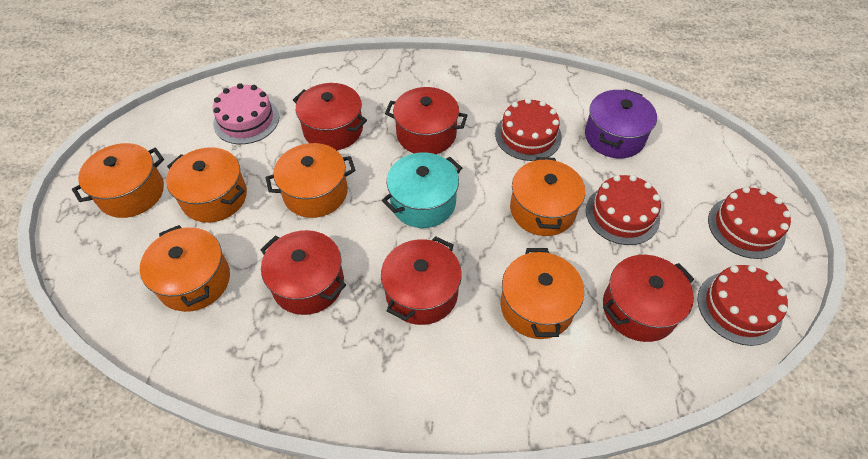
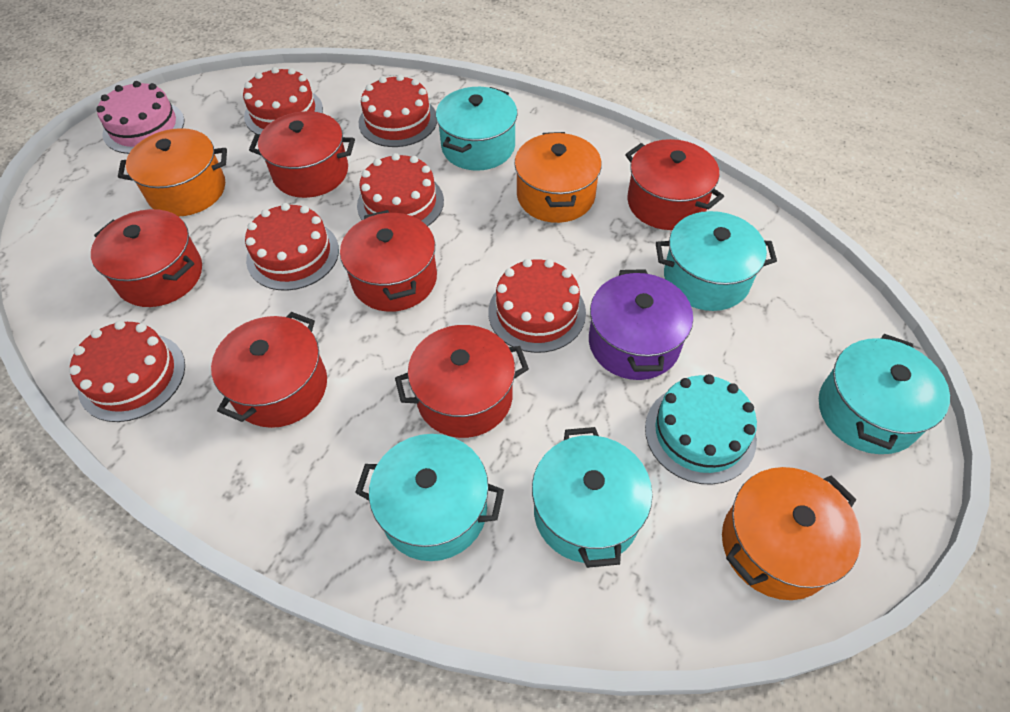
orange pot: [72,143,164,218] [140,225,230,312] [166,147,247,223] [265,143,355,218] [501,248,584,339] [510,157,585,236] = 6 -> [118,128,227,217] [514,132,602,223] [722,467,861,600] = 3
red cake: [495,98,562,161] [586,175,661,245] [697,265,788,346] [708,187,791,259] = 4 -> [69,321,185,422] [243,67,323,134] [245,203,339,291] [357,153,444,226] [359,74,437,147] [488,259,586,353] = 6
red pot: [260,230,346,315] [293,83,367,150] [381,236,462,325] [385,87,468,154] [603,255,694,342] = 5 -> [91,209,202,307] [211,312,327,428] [249,111,355,198] [340,210,437,312] [395,325,529,438] [625,139,724,230] = 6
turquoise cake: none = 0 -> [645,374,757,485] = 1
turquoise pot: [382,152,462,228] = 1 -> [355,434,504,561] [436,87,517,171] [532,427,653,568] [656,211,777,311] [819,334,950,454] = 5

